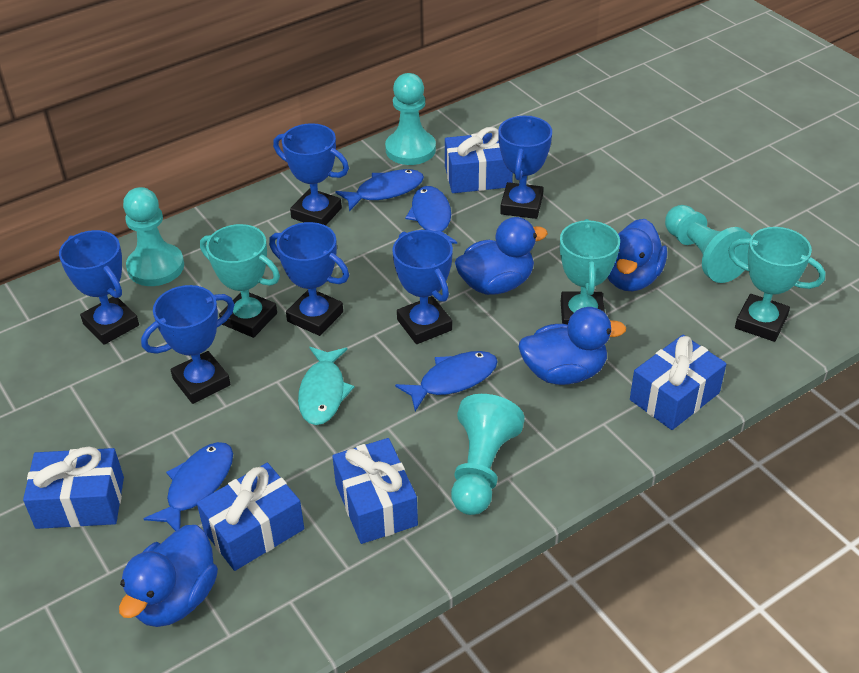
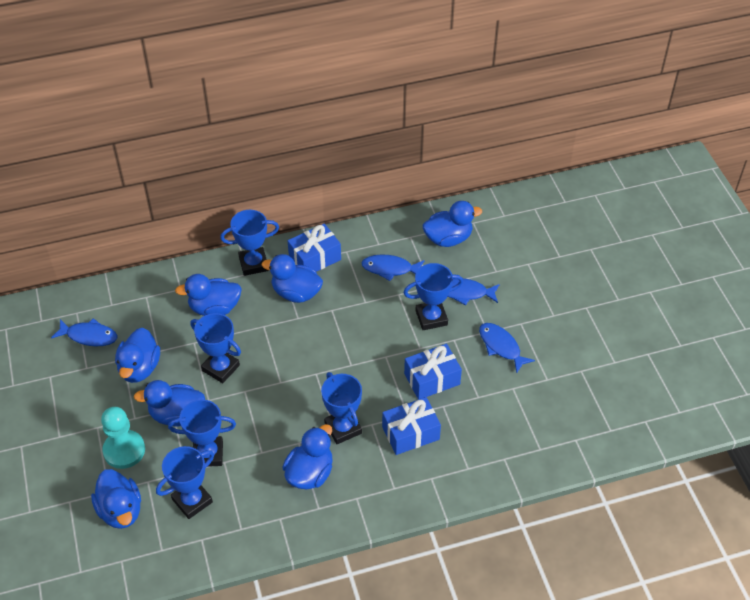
blue duck: [119,525,218,627] [455,217,548,295] [519,307,626,385] [607,219,667,291] = 4 -> [91,469,141,529] [115,328,160,383] [134,380,205,426] [175,274,242,316] [262,254,323,303] [282,424,333,489] [423,201,482,247] = 7
blue gift: [23,446,124,529] [197,463,304,571] [332,438,418,544] [445,127,513,193] [630,335,726,430] = 5 -> [288,224,341,272] [382,397,441,455] [404,344,462,400] = 3
turquoise fish: [298,347,354,425] = 1 -> none = 0
turquoise pawn: [123,187,184,286] [385,73,436,165] [451,394,525,515] [665,205,752,283] = 4 -> [101,407,145,469] = 1
turquoise trophy: [200,224,280,338] [560,219,620,325] [728,227,826,342] = 3 -> none = 0

